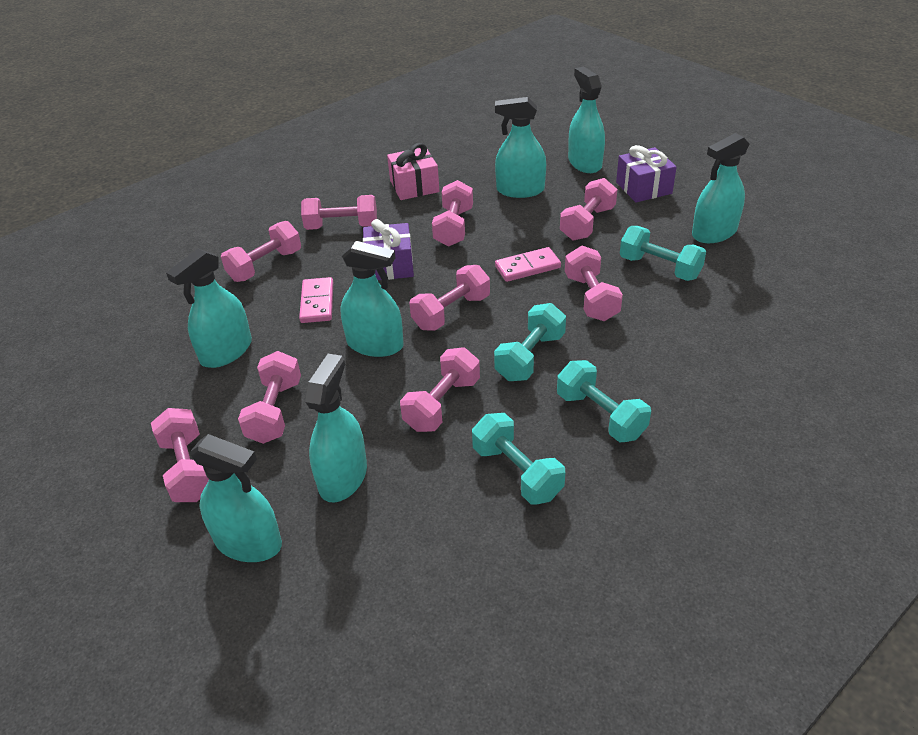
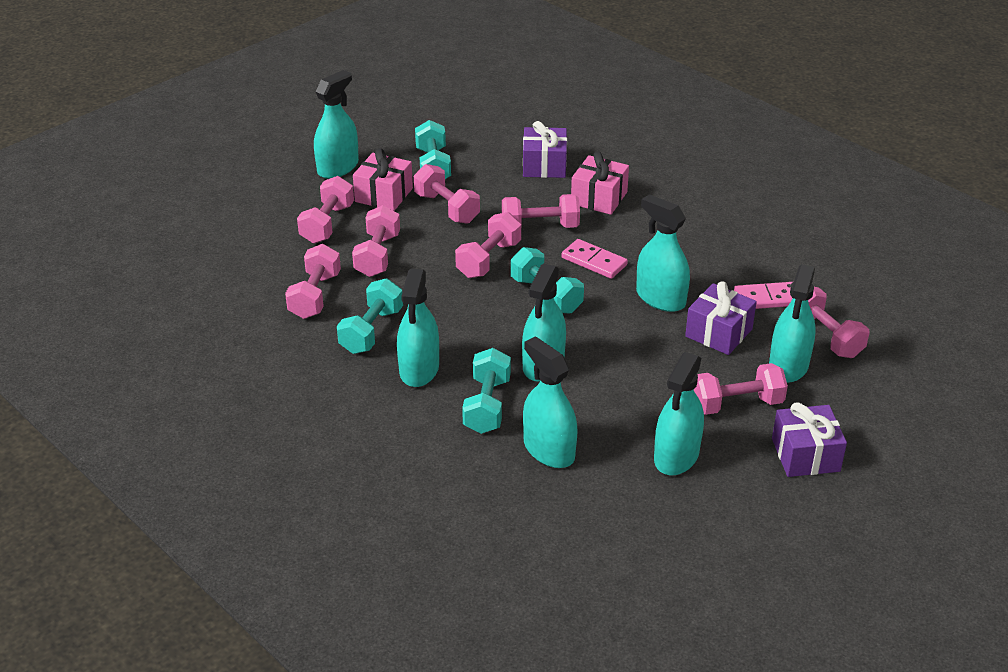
pink dumbbell: [151,408,209,502] [221,221,301,282] [238,351,301,444] [301,195,377,230] [400,347,480,432] [409,265,490,331] [432,180,473,246] [560,178,617,241] [565,246,623,321] = 9 -> [285,244,341,319] [297,176,354,244] [352,205,400,277] [414,164,480,224] [455,212,521,278] [502,194,580,228] [694,363,788,415] [791,287,869,358] = 8
pink gift: [387,143,439,200] = 1 -> [353,148,413,211] [571,151,629,215] = 2
purple gift: [363,219,414,280] [616,145,677,202] = 2 -> [523,121,567,178] [685,282,757,355] [772,402,847,477] = 3

